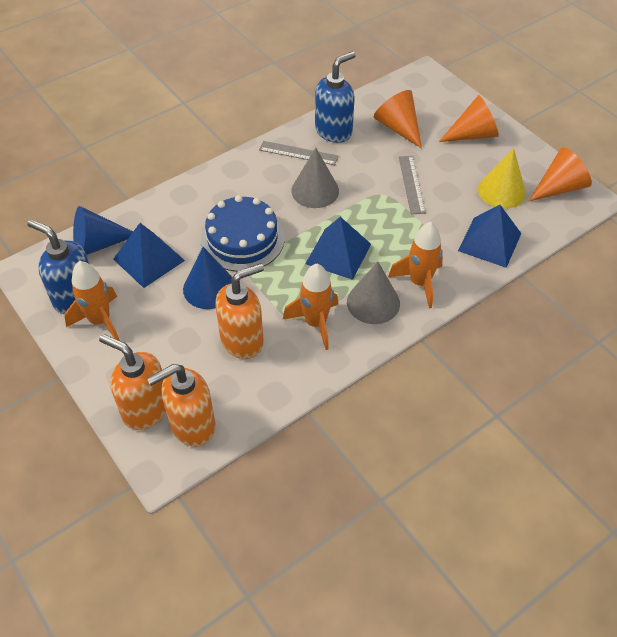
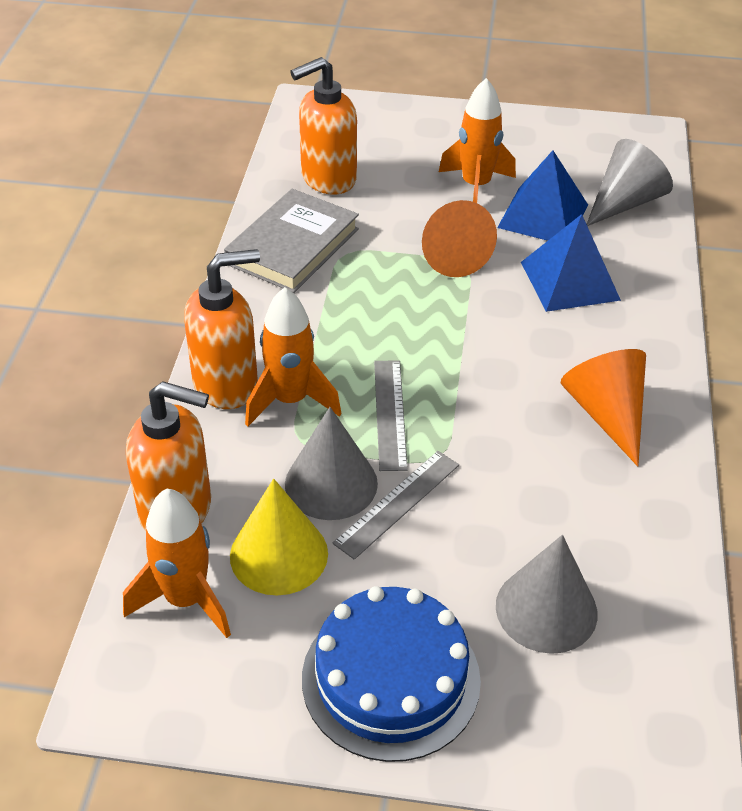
blue cone: [73,206,133,255] [183,247,232,309] = 2 -> none = 0
blue pyramid: [113,223,185,288] [305,217,371,280] [458,205,522,268] = 3 -> [497,150,588,241] [521,214,621,312] = 2
blue soap dispenser: [27,219,89,314] [315,51,356,143] = 2 -> none = 0
grey book: none = 0 -> [224,189,359,293] = 1
grey cone: [291,148,339,208] [347,262,400,324] = 2 -> [285,407,378,520] [496,535,597,654] [587,139,673,226] = 3
orange cone: [374,90,422,149] [439,95,499,142] [528,147,592,202] = 3 -> [422,200,497,277] [561,349,646,466] = 2

